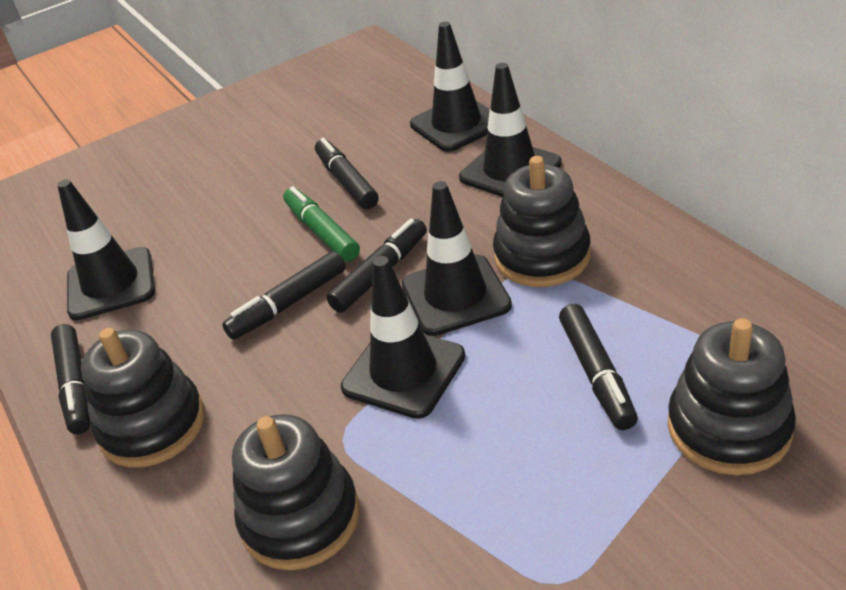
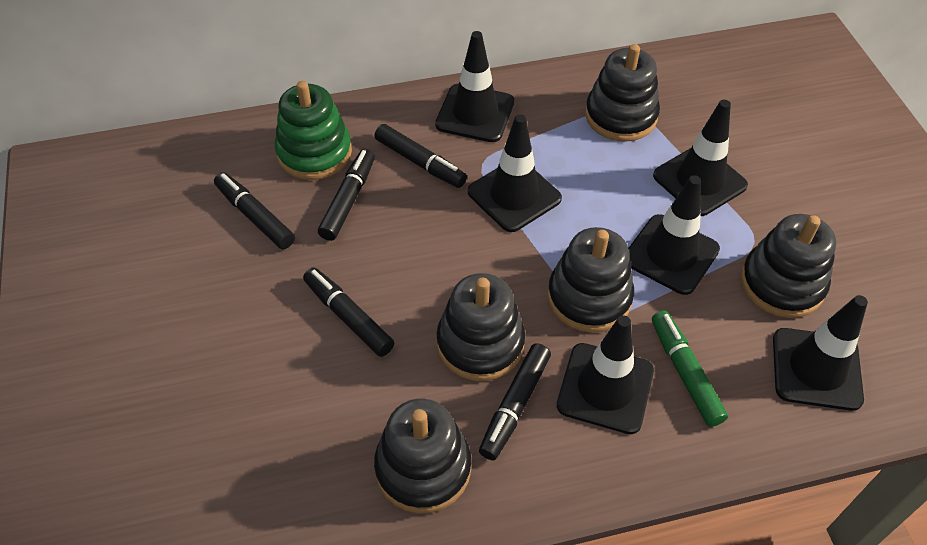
black stacking toy: [81,328,205,468] [232,414,359,570] [493,156,591,287] [668,318,796,475] = 4 -> [374,399,471,514] [436,273,525,381] [547,227,634,332] [585,44,660,142] [741,214,836,318] = 5
black traffic cone: [57,179,155,320] [341,256,465,419] [402,181,512,336] [410,22,490,152] [459,63,562,197] = 5 -> [435,31,514,142] [468,114,562,232] [557,315,654,434] [628,175,720,295] [653,100,748,216] [773,295,868,411] = 6
green stacking toy: none = 0 -> [275,81,352,180] = 1

